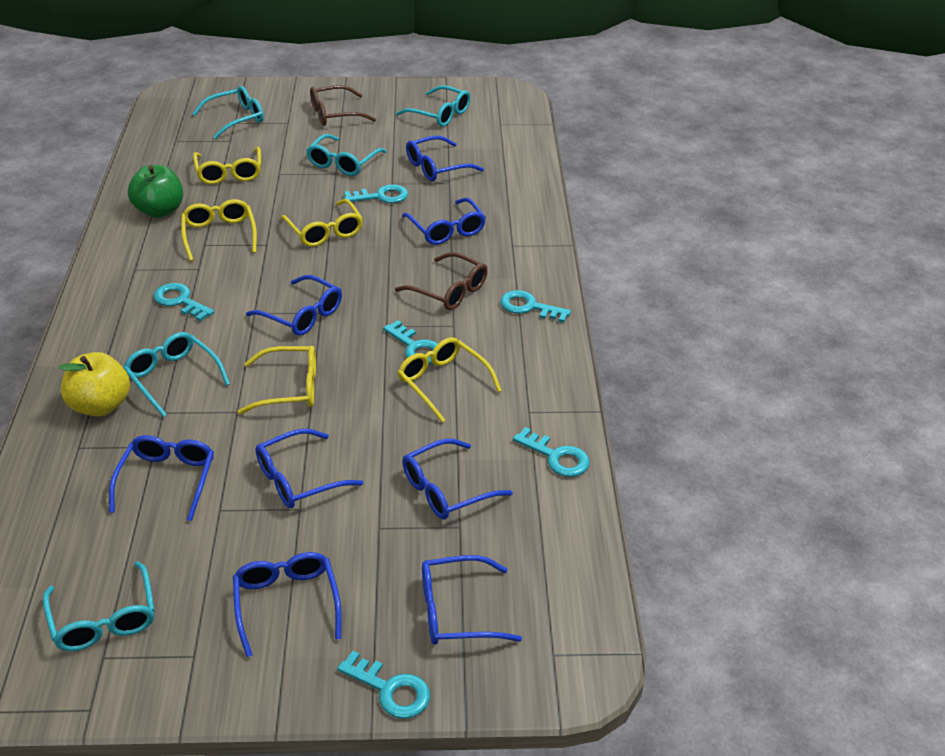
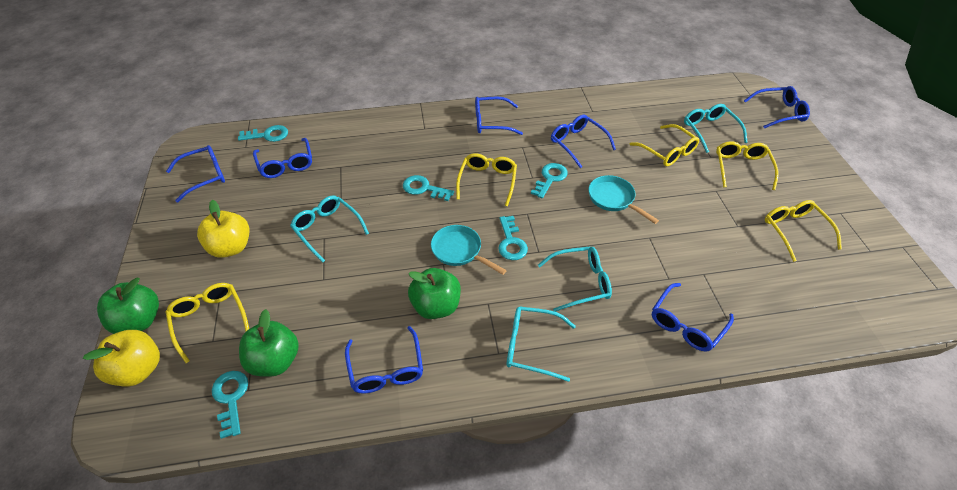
blue glasses: [109,435,214,521] [233,552,342,657] [246,275,342,336] [255,429,363,508] [402,198,486,245] [402,438,513,519] [406,135,484,181] [422,555,522,645] = 8 -> [166,145,225,202] [253,138,312,178] [345,326,423,394] [475,96,523,135] [551,115,616,168] [652,283,734,352] [744,86,810,128] = 7
brown glasses: [310,85,376,126] [395,252,488,310] = 2 -> none = 0
green apple: [128,165,183,218] = 1 -> [97,278,159,334] [239,309,299,377] [408,268,461,319] = 3
turquoise glasses: [43,561,155,651] [123,332,230,417] [192,86,264,139] [306,134,387,176] [396,85,471,127] = 5 -> [290,195,369,263] [507,306,576,382] [538,246,612,312] [684,104,748,153] = 4
turquoise key: [153,283,214,321] [337,651,430,719] [344,184,408,203] [383,320,438,365] [500,290,571,323] [513,427,590,477] = 6 -> [212,371,248,439] [238,125,288,142] [403,175,454,201] [498,216,528,260] [531,163,568,198] = 5
turquoise pan: none = 0 -> [431,225,507,275] [588,175,659,224] = 2
yellow apple: [59,352,130,416] = 1 -> [83,330,160,387] [197,200,250,258] = 2

